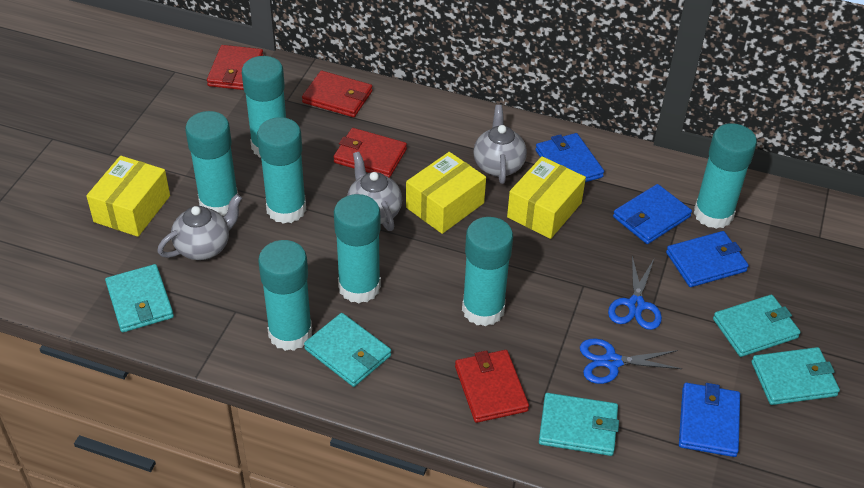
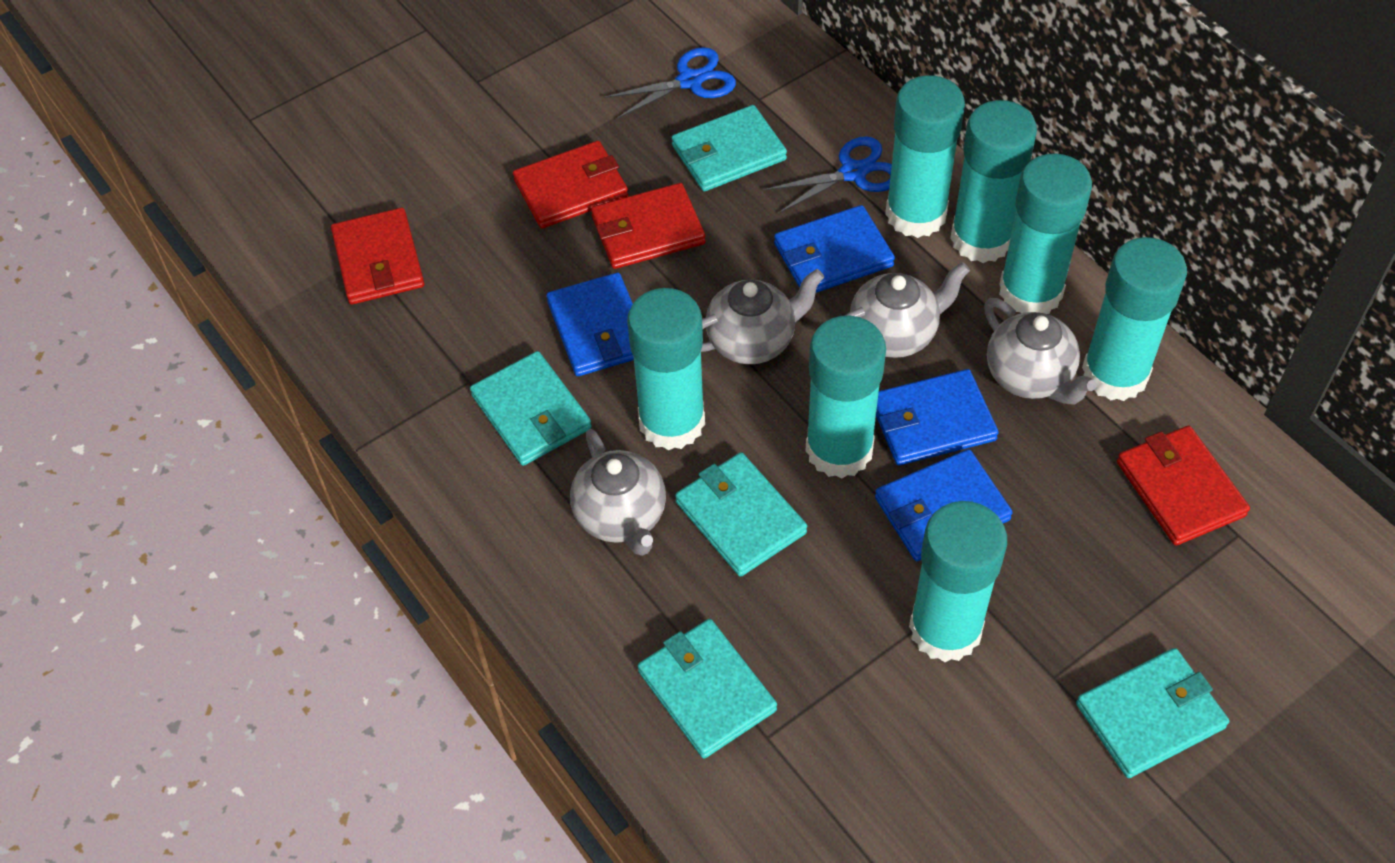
grey teapot: [157,194,242,260] [347,152,402,231] [474,105,527,184] = 3 -> [570,429,666,556] [701,269,824,365] [844,262,970,358] [984,298,1096,405] = 4
yellow box: [86,156,170,237] [406,152,486,234] [507,156,586,239] = 3 -> none = 0

